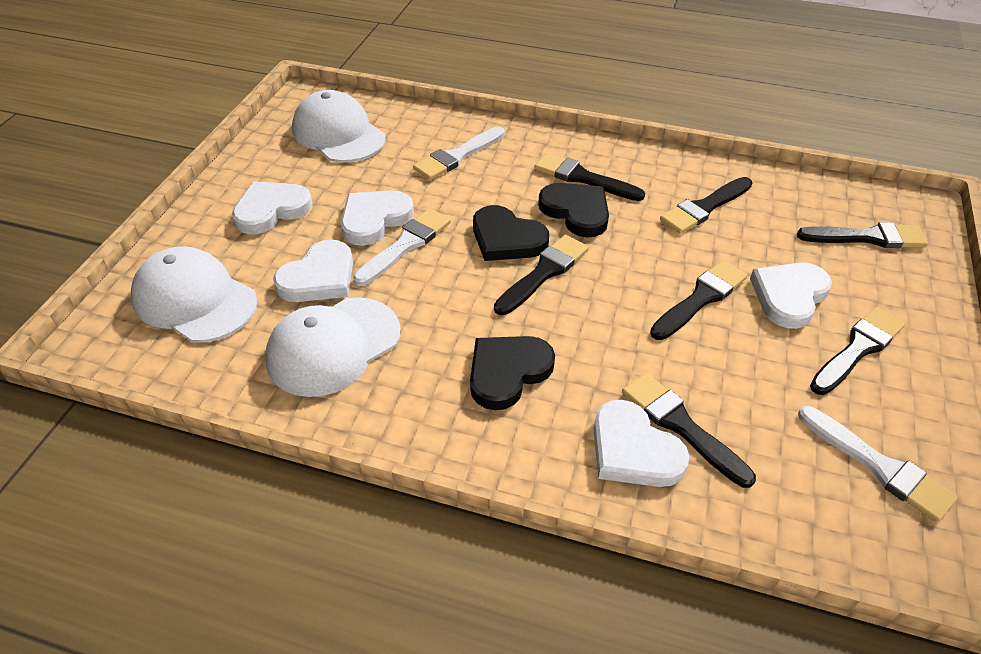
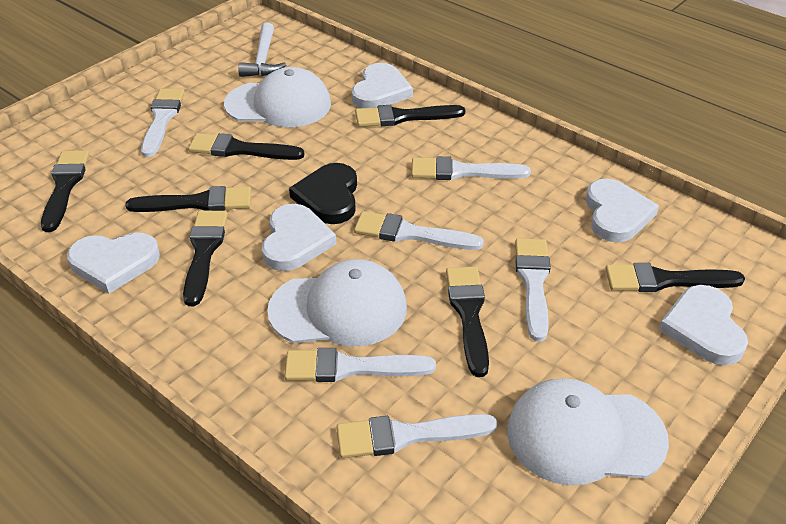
black heart: [470,336,555,410] [473,205,549,261] [538,183,609,238] = 3 -> [289,163,357,224] = 1
white brush: [353,208,451,286] [413,126,505,180] [798,406,958,523] = 3 -> [141,88,185,157] [284,348,436,382] [336,414,497,458] [354,211,484,250] [411,156,531,180] [515,238,551,342] = 6
white hammer: none = 0 -> [238,23,286,77] = 1

